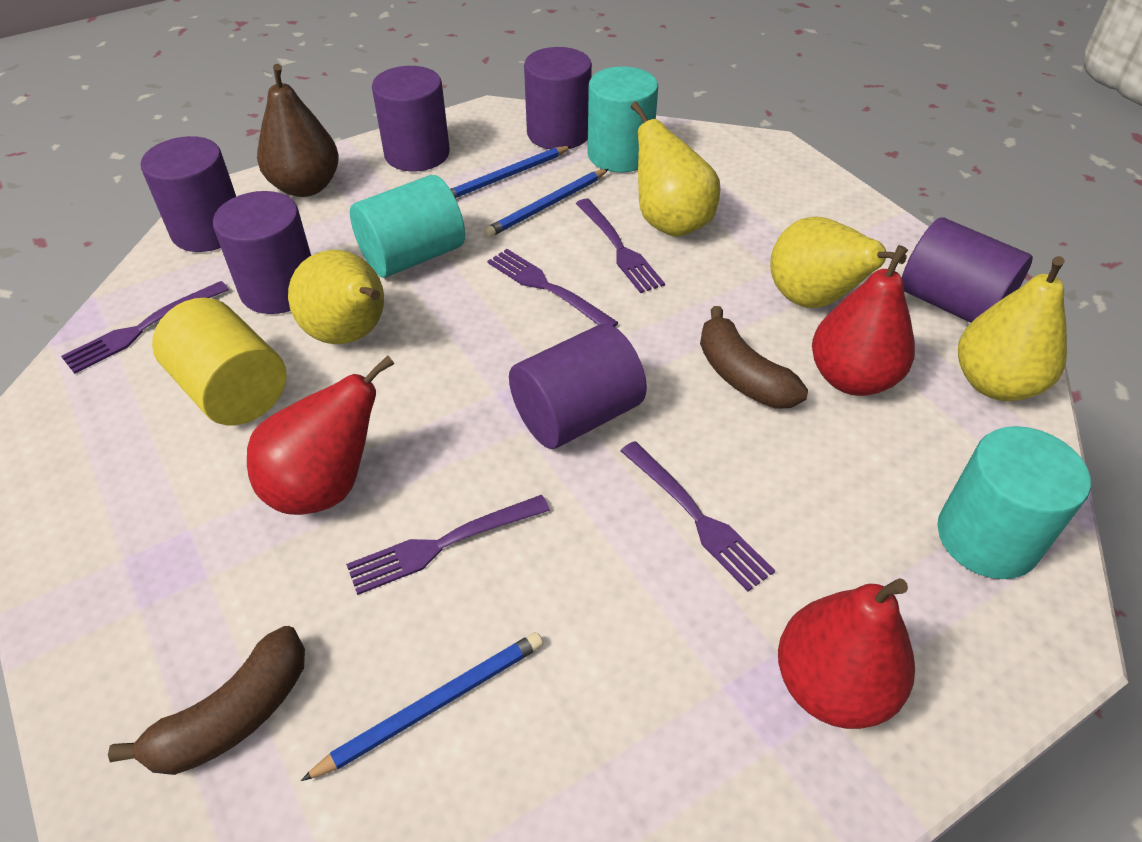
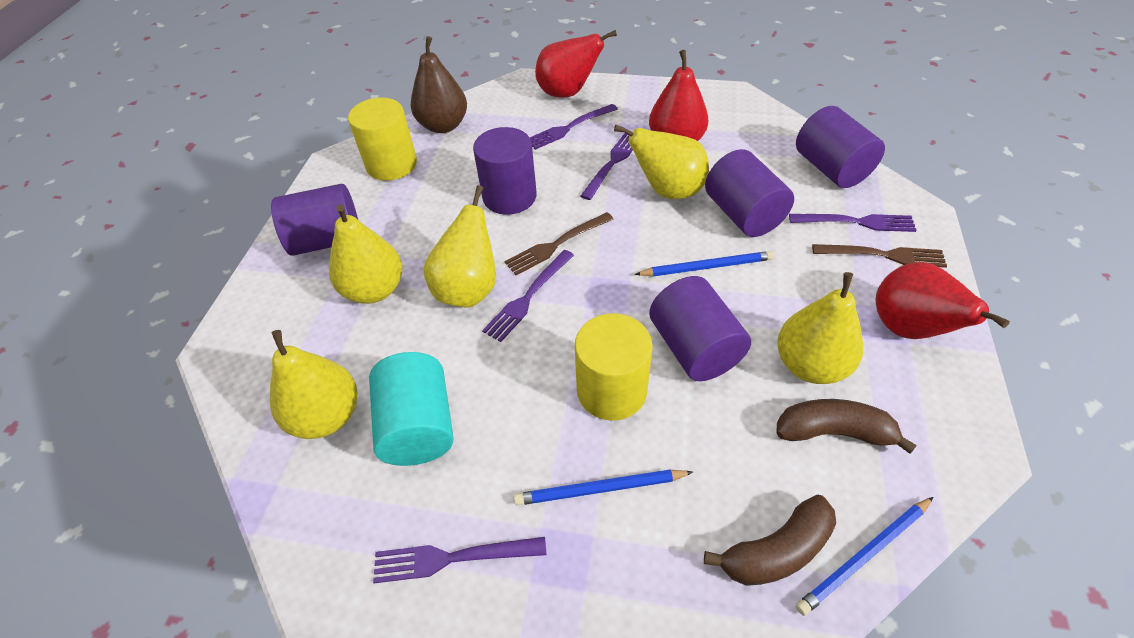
brown fork: none = 0 -> [504,212,614,275] [812,244,947,268] = 2
purple cylinder: [141,136,236,252] [213,191,311,314] [372,66,450,171] [509,324,647,449] [524,47,592,149] [902,218,1033,323] = 6 -> [271,184,358,256] [473,127,537,215] [649,276,751,381] [705,149,794,237] [796,106,885,188] = 5
turquoise cylinder: [350,175,465,278] [588,66,658,172] [937,426,1091,579] = 3 -> [369,352,454,466] = 1
yellow cylinder: [152,298,287,425] = 1 -> [348,97,417,181] [575,313,653,421] = 2
yellow pear: [288,250,384,344] [631,101,720,237] [770,216,907,308] [958,256,1067,401] = 4 -> [270,330,357,439] [329,204,402,304] [423,185,496,308] [614,125,709,199] [777,272,863,384] = 5

